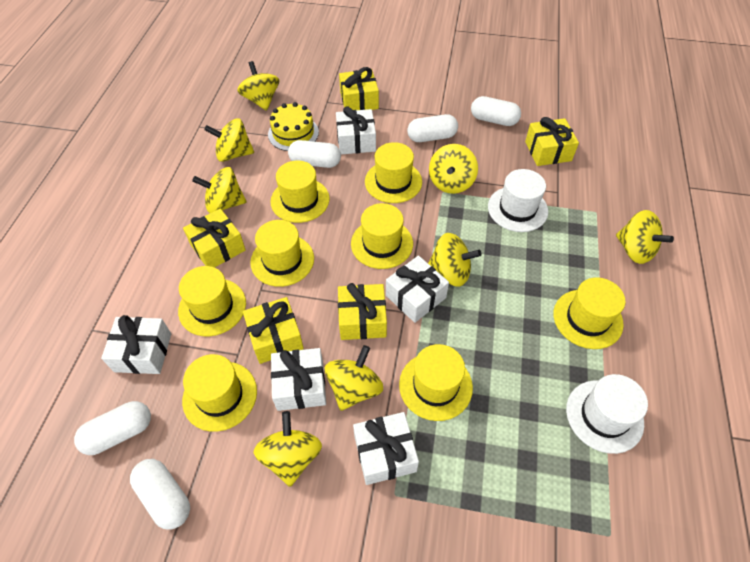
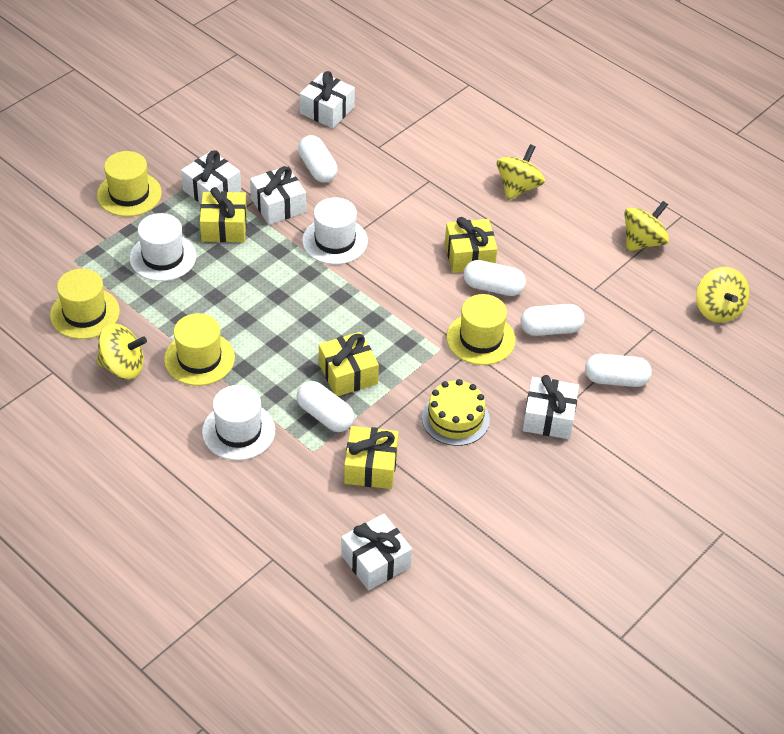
white hat: [488,169,548,232] [566,374,648,454] = 2 -> [130,213,196,281] [202,385,275,460] [302,197,368,265] = 3
yellow gift: [183,209,246,268] [243,297,304,364] [338,283,387,340] [339,67,379,110] [525,117,579,166] = 5 -> [200,187,247,242] [319,332,379,396] [344,426,399,489] [445,217,497,273] = 4
yellow hat: [178,266,246,336] [182,354,257,432] [250,220,314,287] [270,161,330,223] [351,203,413,269] [365,142,422,203] [399,344,473,421] [553,277,626,349] = 8 -> [50,268,120,339] [97,151,162,217] [164,313,235,386] [447,294,516,365] = 4
yellow spinning top: [192,167,247,213] [204,118,254,162] [237,61,279,111] [253,411,322,487] [325,345,383,411] [428,233,481,287] [429,144,478,194] [616,210,674,264] = 8 -> [96,324,147,379] [497,144,545,200] [624,201,669,252] [696,267,750,323] = 4

